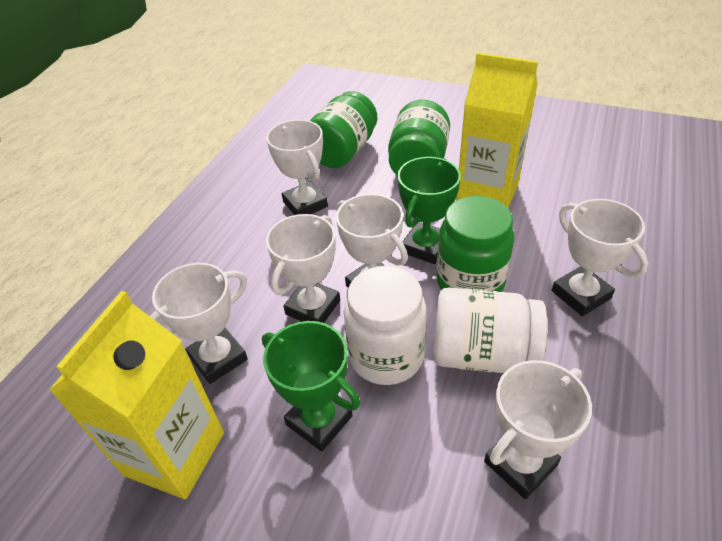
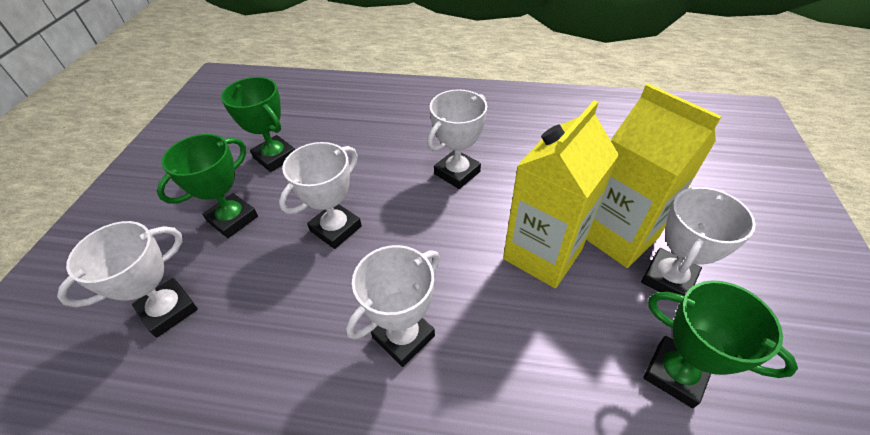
green jar: [310,91,377,168] [388,100,450,175] [436,196,514,292] = 3 -> none = 0
green trophy: [262,321,361,452] [397,157,461,264] = 2 -> [157,134,258,238] [221,77,295,172] [643,280,798,408] = 3
white jar: [344,266,427,385] [433,287,547,373] = 2 -> none = 0
white trophy: [150,263,248,384] [266,120,328,215] [266,214,340,323] [336,194,408,288] [484,360,592,499] [552,199,648,316] = 6 -> [57,221,198,338] [279,142,362,249] [346,245,440,367] [427,89,487,189] [641,187,756,296] = 5

